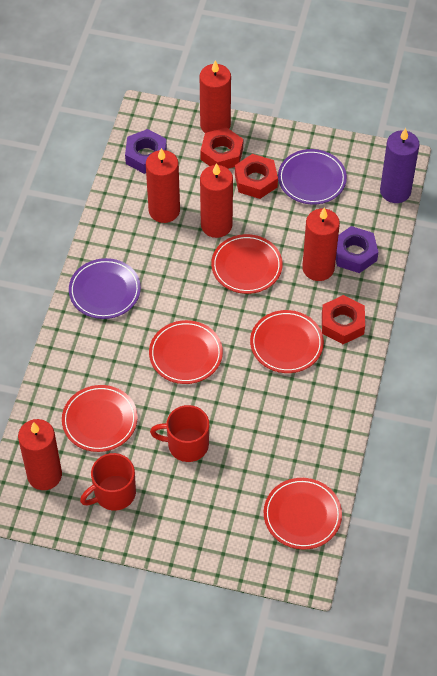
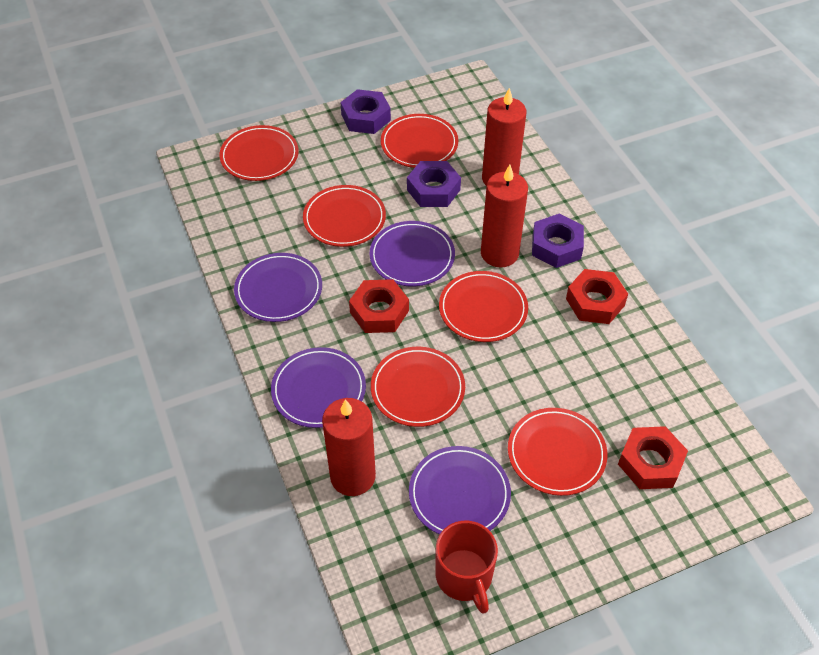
purple candle: [380,128,419,203] = 1 -> none = 0
purple nut: [125,129,167,174] [336,226,378,273] = 2 -> [340,89,391,134] [407,161,461,207] [532,214,584,268] = 3
purple plate: [69,258,141,319] [278,149,347,204] = 2 -> [234,253,322,322] [271,347,366,428] [369,221,455,286] [409,446,511,535] = 4
red candle: [18,419,62,490] [146,148,180,223] [200,60,231,133] [200,163,233,238] [302,208,340,281] = 5 -> [322,398,376,496] [481,165,528,267] [482,88,526,186] = 3
red mug: [80,453,136,511] [150,405,209,462] = 2 -> [435,521,498,614] = 1
red plate: [62,385,138,452] [149,320,223,384] [211,234,283,294] [250,310,324,373] [264,478,342,550] = 5 -> [219,125,299,181] [303,185,386,247] [371,347,465,427] [381,114,458,168] [439,271,528,342] [508,408,607,496] = 6

